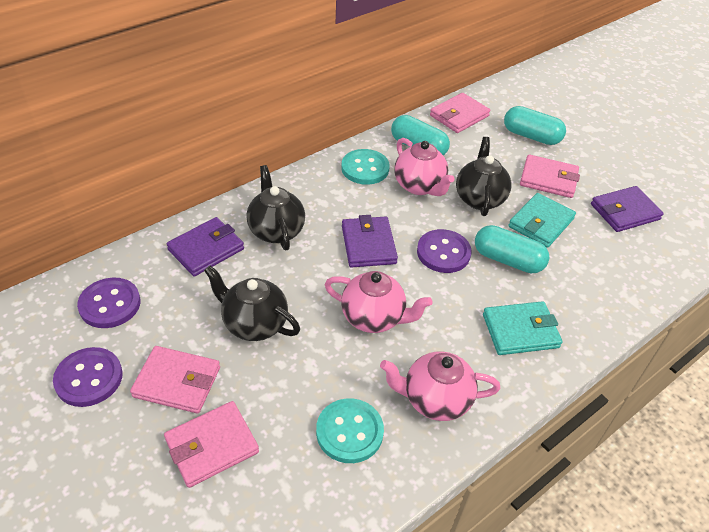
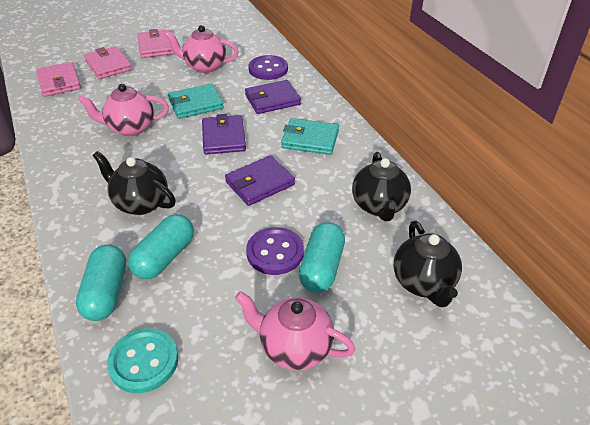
pink wallet: [130,346,220,414] [164,401,259,488] [430,93,490,133] [520,154,580,198] = 4 -> [36,62,81,97] [84,46,132,79] [137,29,175,58] = 3
purple button: [53,347,123,407] [77,278,140,328] [417,229,472,273] = 3 -> [246,227,304,275] [248,55,288,80] = 2
turquoise button: [316,398,384,463] [341,149,390,185] = 2 -> [107,328,178,393] = 1

